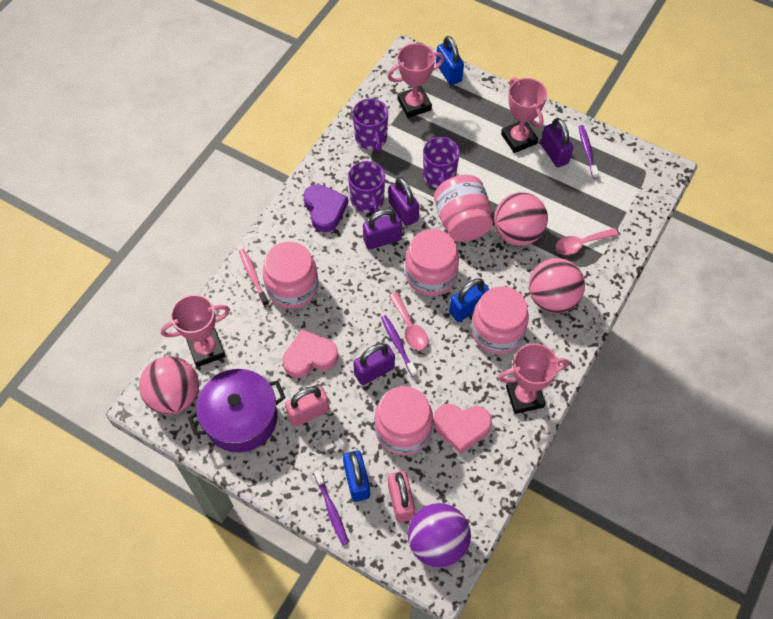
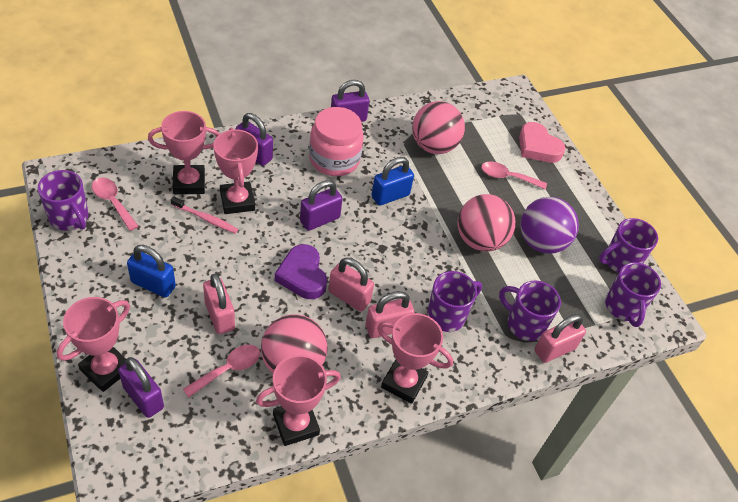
blue padlock: [343,450,370,502] [436,36,464,85] [449,278,489,322] = 3 -> [127,245,176,298] [371,157,414,206] = 2
pink heart: [282,329,339,378] [433,404,492,454] = 2 -> [519,122,566,163] = 1
pink jar: [263,242,318,309] [375,386,433,455] [405,229,459,296] [434,175,493,242] [471,286,529,354] = 5 -> [309,107,364,176] = 1
pink padlock: [285,386,329,427] [388,471,415,523] = 2 -> [203,274,235,334] [328,258,374,311] [365,291,414,338] [535,314,586,363] = 4
pink spoon: [389,292,428,351] [555,228,619,255] = 2 -> [92,178,139,231] [183,345,260,398] [481,162,547,190] = 3
pink trophy: [161,294,230,367] [387,43,444,118] [498,343,569,414] [501,77,547,153] = 4 -> [57,297,130,392] [148,111,220,194] [213,128,258,214] [256,355,341,446] [377,313,453,404] = 5
purple mug: [348,161,385,214] [353,99,388,152] [423,137,460,188] = 3 -> [37,170,89,231] [427,271,482,332] [499,281,561,341] [599,218,658,273] [605,262,661,327] = 5
purple pot: [188,369,286,453] = 1 -> none = 0
purple toothbrush: [314,470,348,545] [381,315,417,377] [579,125,599,179] = 3 -> none = 0

